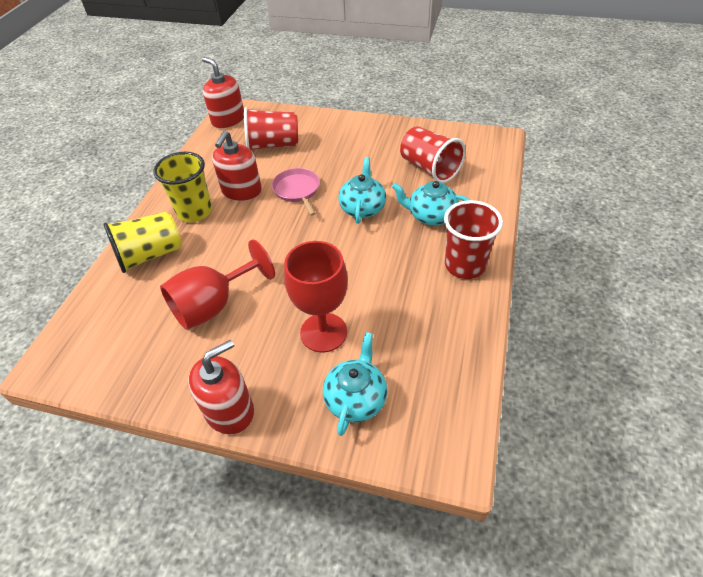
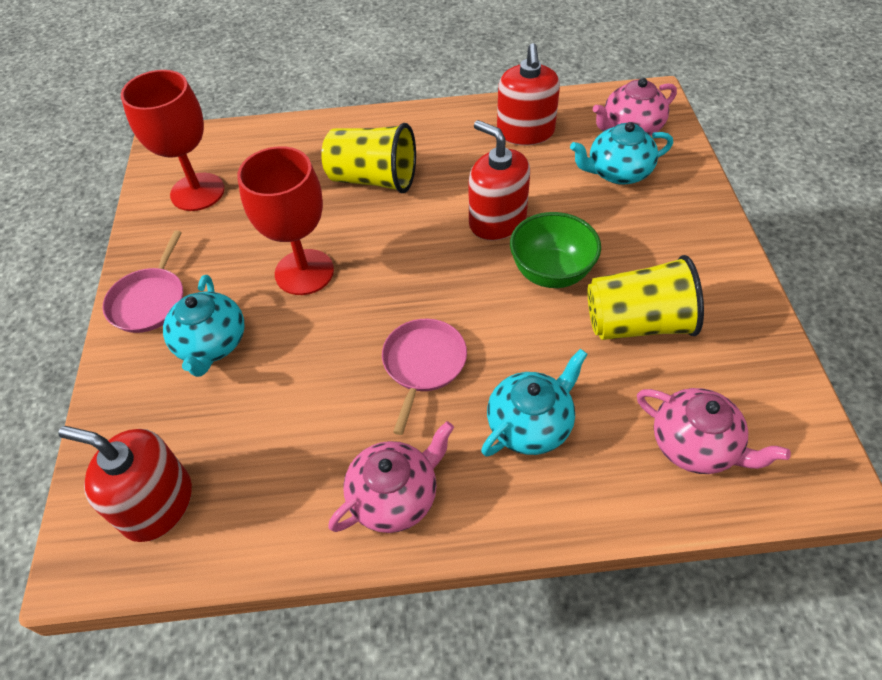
green bowl: none = 0 -> [510,212,601,288] = 1
pink pan: [272,168,320,216] = 1 -> [103,231,183,333] [382,319,467,435] = 2
pink teapot: none = 0 -> [328,421,454,533] [593,78,677,136] [637,388,791,474] = 3
red cup: [244,107,298,150] [400,126,466,183] [444,200,503,279] = 3 -> none = 0

